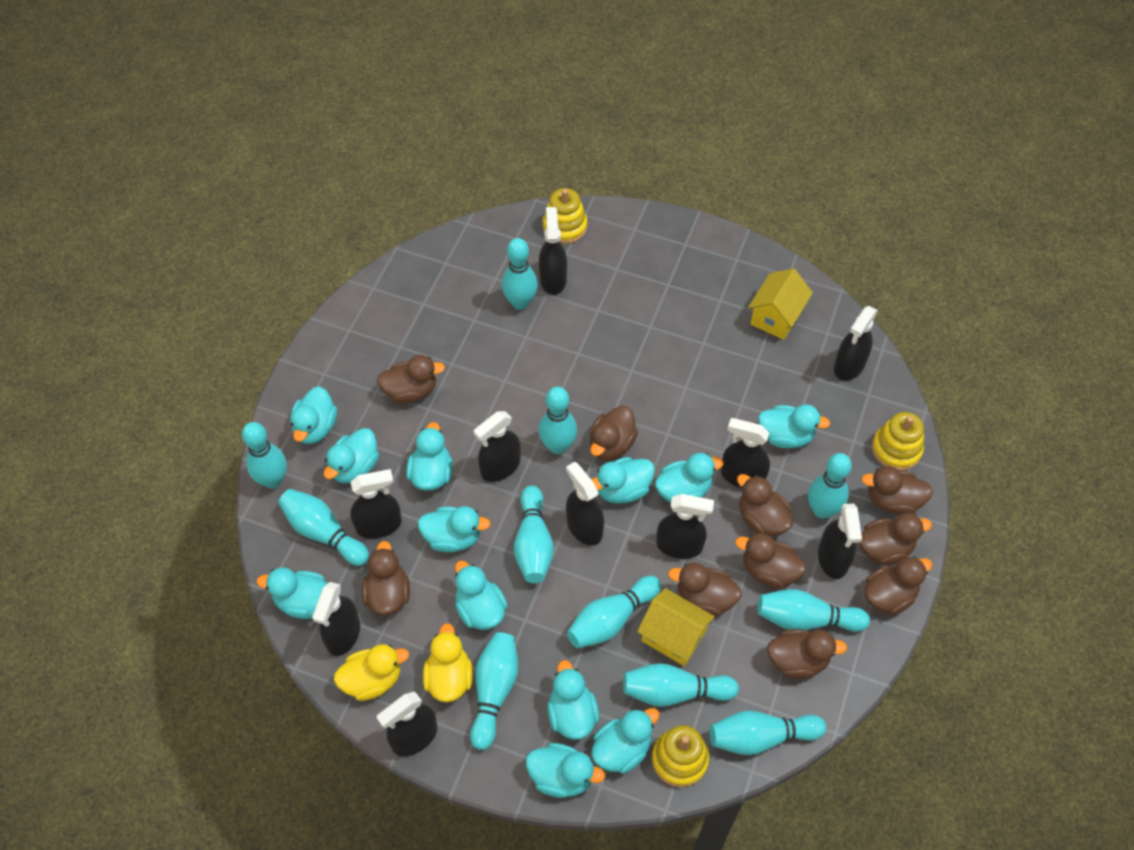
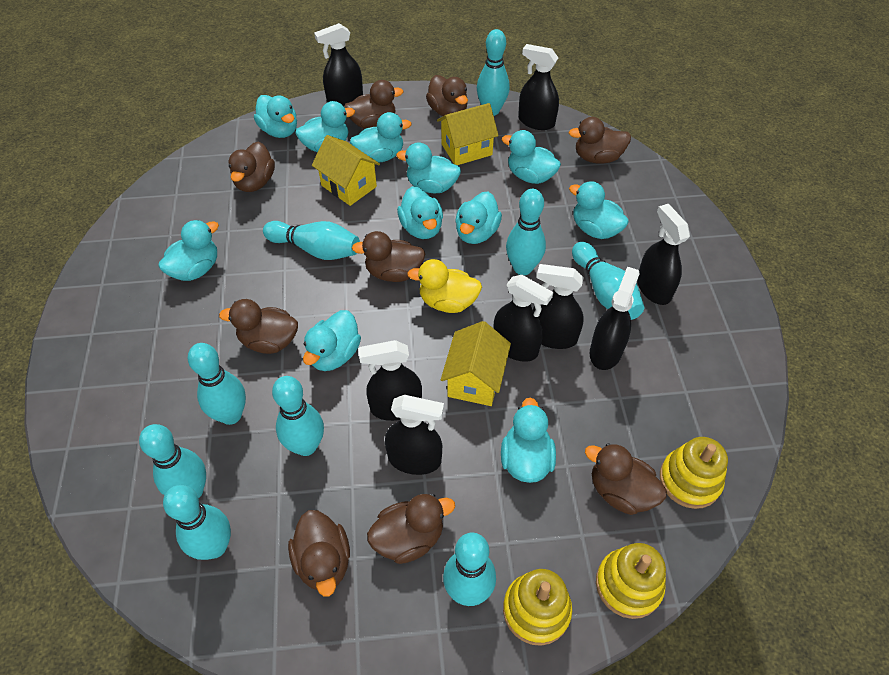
black spray bottle: [312,582,360,656] [351,469,402,539] [377,692,437,756] [474,411,521,482] [539,207,567,295] [566,462,604,545] [656,494,714,559] [721,418,770,488] [818,504,862,579] [834,306,878,381] = 10 -> [314,23,363,106] [358,340,422,421] [385,395,444,475] [493,275,553,362] [518,44,559,130] [533,264,584,349] [590,267,640,370] [637,204,690,305] = 8
brown duck: [362,541,410,616] [377,355,445,403] [590,406,638,460] [668,563,742,616] [735,533,806,589] [737,474,793,536] [767,629,847,679] [859,513,932,565] [861,466,933,515] [865,556,932,615] = 10 -> [219,299,298,354] [228,142,275,192] [288,510,350,596] [344,80,403,129] [352,231,425,282] [367,494,455,564] [426,75,468,116] [569,117,631,164] [585,443,667,515] = 9
turquoise bowling pin: [242,422,287,489] [278,489,369,566] [470,632,518,750] [502,238,538,310] [514,485,554,583] [539,387,577,454] [567,576,661,648] [623,663,739,707] [710,711,826,755] [757,589,870,632] [808,453,852,519] = 11 -> [139,424,206,499] [163,485,231,560] [188,343,246,425] [263,221,360,260] [272,376,324,456] [443,532,496,606] [477,29,510,116] [506,189,546,275] [572,242,644,320] = 9
turquoise duck: [256,568,327,619] [290,386,337,444] [324,428,379,483] [406,422,453,491] [418,506,491,552] [455,560,508,630] [526,743,605,798] [547,660,599,740] [592,457,655,504] [592,708,660,774] [655,453,724,502] [758,404,830,448] = 12 -> [158,220,219,281] [254,95,297,138] [296,101,355,152] [303,310,361,371] [350,112,412,163] [396,142,461,194] [397,186,443,239] [455,192,502,244] [501,398,556,483] [502,130,561,184] [569,181,629,239] = 11
yellow duck: [334,644,409,701] [423,623,473,702] = 2 -> [407,259,482,313] = 1
yellow house: [637,588,715,666] [748,269,813,340] = 2 -> [312,135,380,206] [437,103,499,165] [441,321,511,406] = 3

